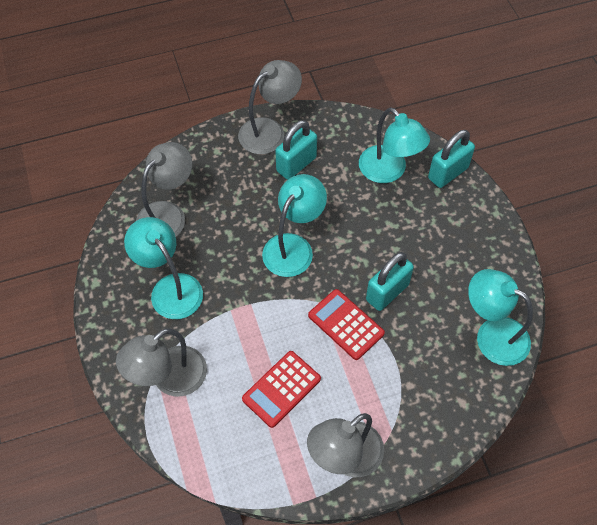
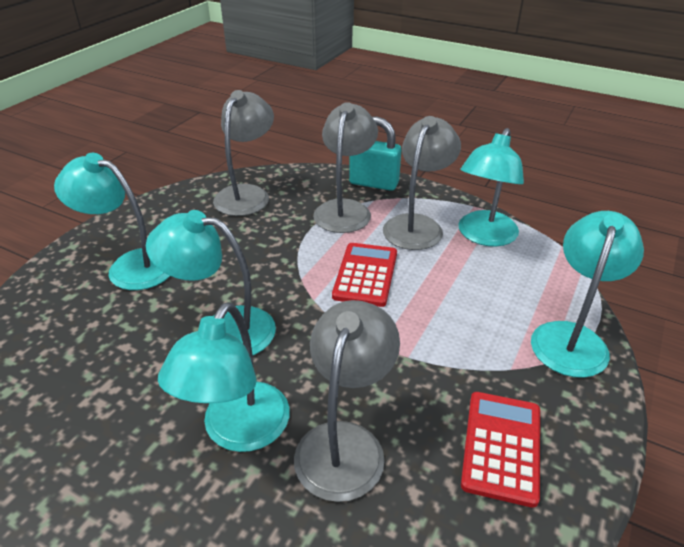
turquoise lamp: [124,217,203,319] [262,174,327,277] [359,107,430,183] [468,269,533,366] = 4 -> [54,153,170,290] [146,210,276,355] [158,302,290,452] [458,128,524,247] [531,211,644,378] = 5
turquoise padlock: [275,120,317,180] [366,252,414,311] [428,130,475,188] = 3 -> [349,116,401,191] = 1

